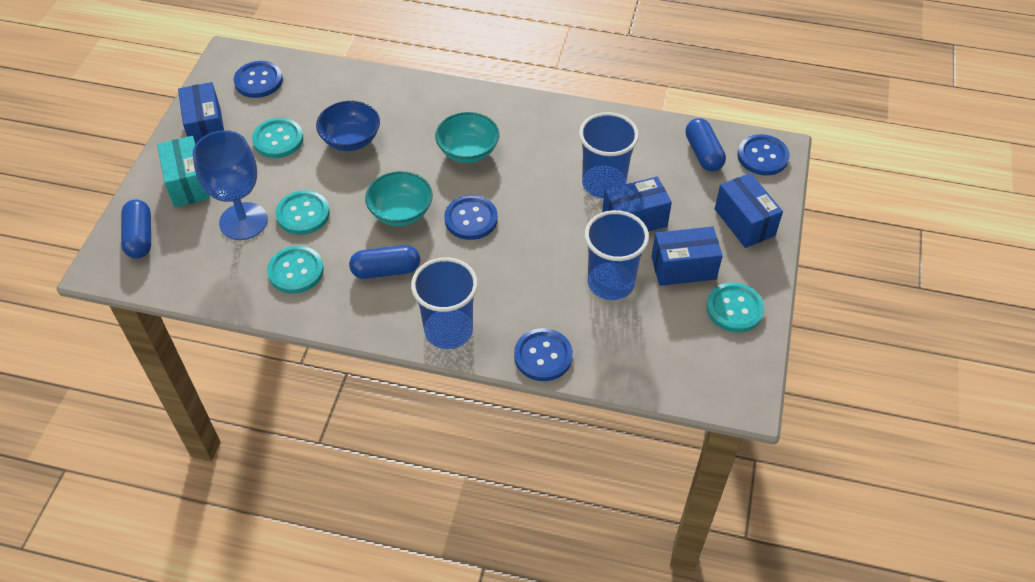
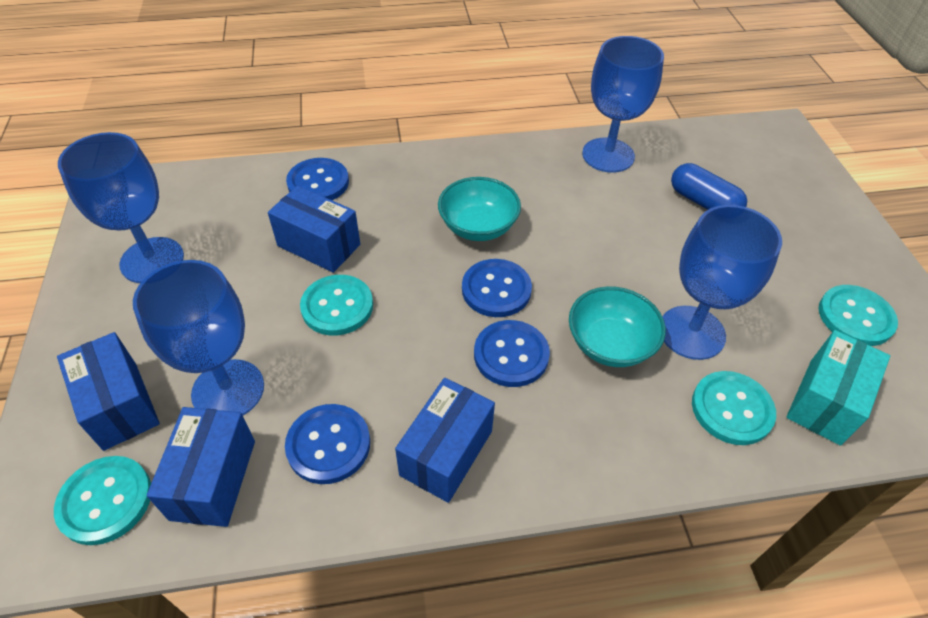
blue bowl: [316,101,380,151] = 1 -> none = 0
blue capsule: [121,199,151,259] [349,245,420,279] [685,118,726,172] = 3 -> [671,163,747,210] = 1
blue cup: [411,257,478,349] [579,112,639,198] [585,210,649,300] = 3 -> none = 0
blue goblet: [193,130,268,240] = 1 -> [58,132,184,283] [133,260,264,415] [582,36,664,173] [662,205,782,360] = 4

